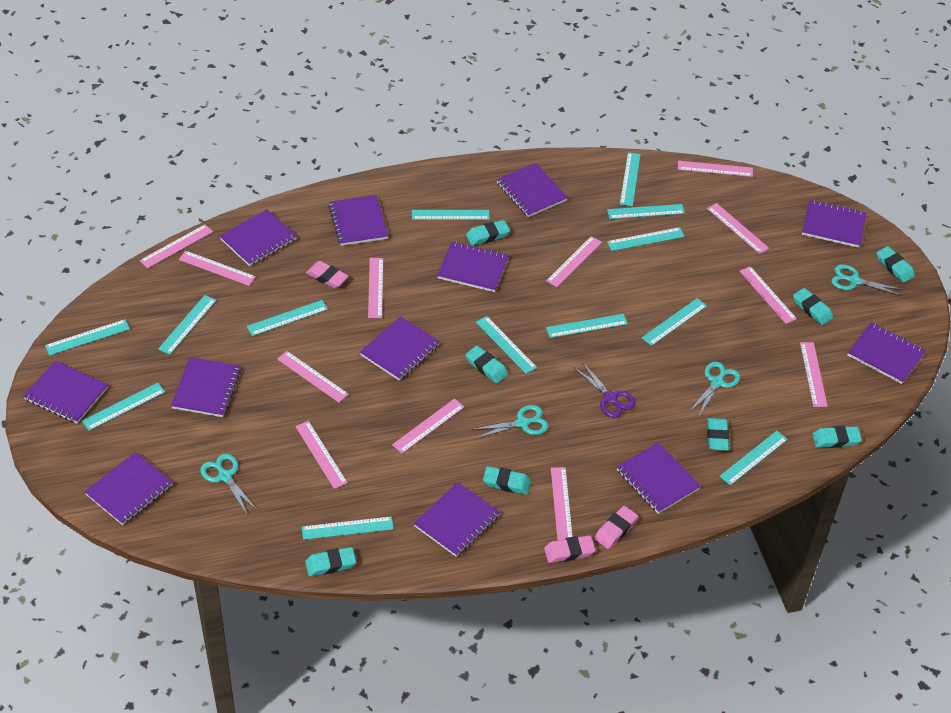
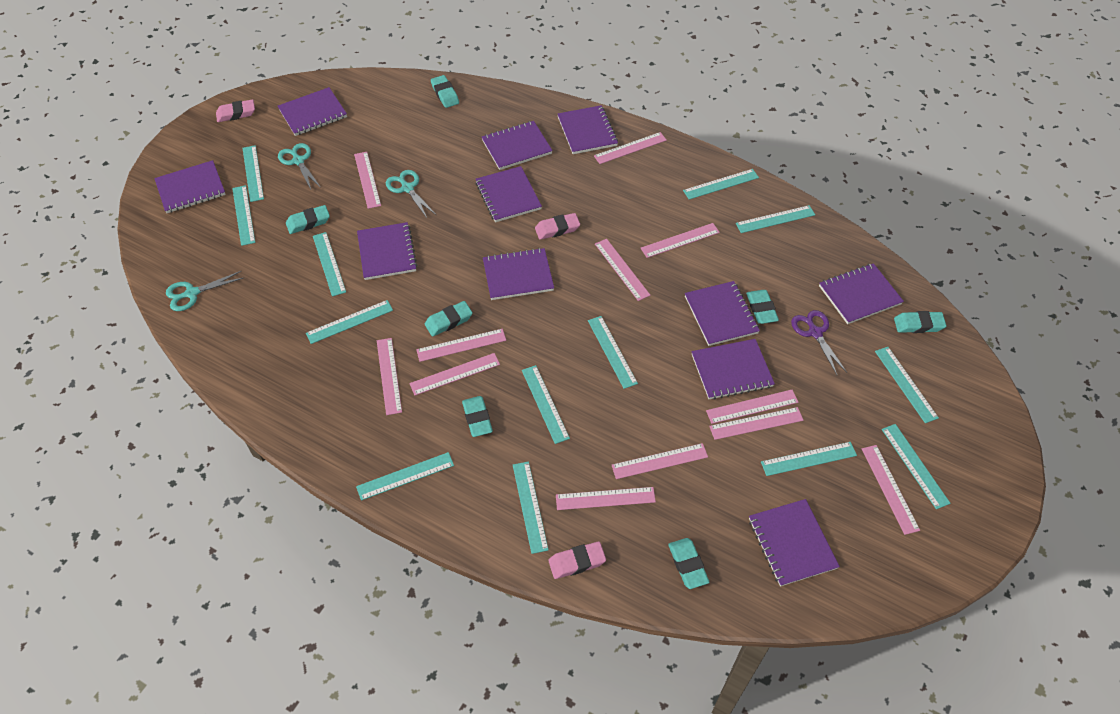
purple notebook: [23,361,108,423] [84,452,173,525] [171,357,241,417] [220,209,297,266] [328,195,389,246] [360,316,440,380] [414,482,500,556] [437,242,509,292] [497,163,568,217] [617,443,701,514] [802,200,867,248] [848,322,926,384] = 12 -> [154,160,226,213] [278,87,347,136] [357,222,417,280] [475,166,542,222] [482,121,553,170] [483,248,554,300] [558,105,618,154] [685,281,760,346] [691,339,775,400] [749,499,840,586] [819,263,904,324] = 11
turquoise eraser: [305,547,356,576] [465,346,508,383] [466,220,510,246] [483,466,531,495] [707,418,729,451] [793,288,833,325] [812,426,862,448] [877,246,915,283] = 8 -> [286,205,330,234] [425,301,473,337] [431,75,459,108] [462,396,493,437] [668,538,709,589] [746,290,779,324] [894,311,947,333] = 7
turquoise scissors: [200,454,258,514] [471,405,549,439] [689,362,740,418] [832,264,904,296] = 4 -> [166,271,243,311] [278,143,321,189] [386,170,436,218] = 3

